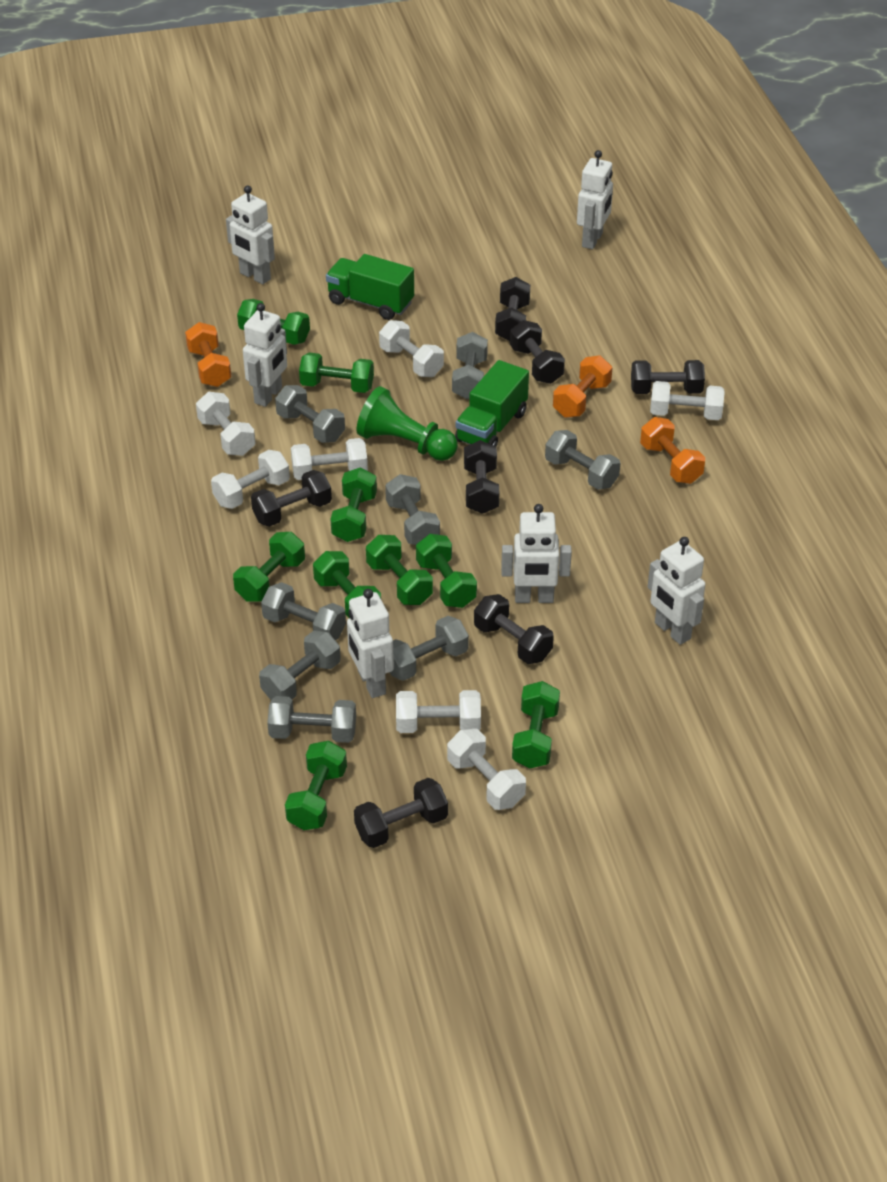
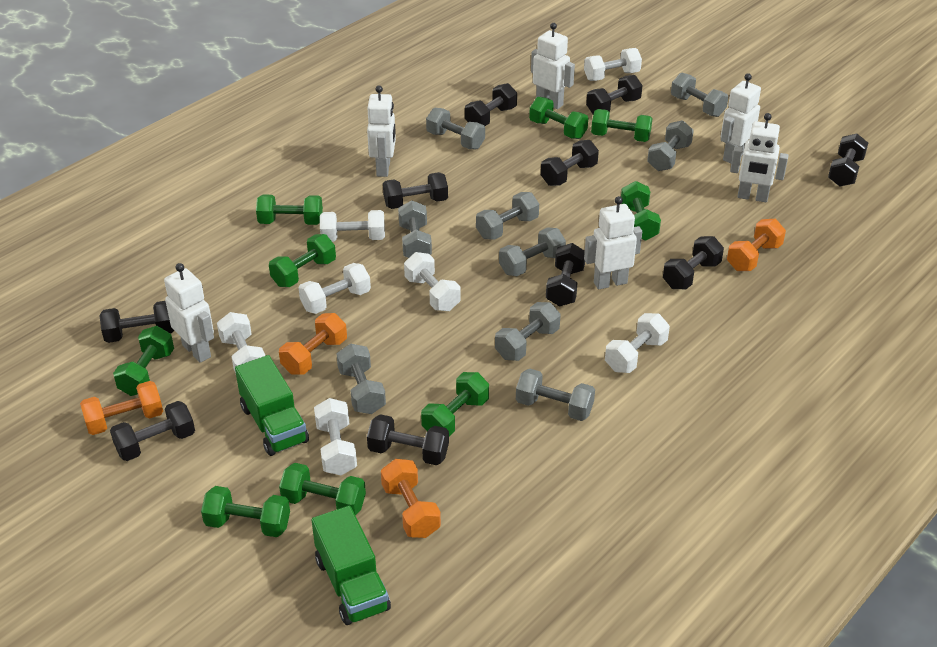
black dumbbell: [251,470,332,527] [354,778,448,848] [464,440,500,514] [474,594,554,664] [495,277,530,341] [510,320,565,384] [631,360,705,394] = 7 -> [99,301,174,343] [110,401,195,461] [367,414,449,465] [383,172,448,209] [465,83,517,126] [541,140,599,186] [546,243,585,306] [586,75,643,115] [663,236,724,289] [828,134,868,187] = 10
green pawn: [357,386,458,461] = 1 -> none = 0
grey dumbbell: [259,631,341,700] [261,582,346,640] [267,696,356,743] [275,385,345,443] [385,474,440,545] [390,616,469,681] [452,332,488,399] [545,430,620,490] = 8 -> [336,343,386,414] [398,200,432,258] [426,108,485,149] [476,192,539,240] [495,302,561,361] [499,227,566,276] [516,369,595,421] [647,120,694,171] [671,73,728,117] = 9
orange dumbbell: [185,322,231,387] [553,355,612,418] [640,417,705,484] = 3 -> [80,381,163,435] [279,313,347,375] [381,459,441,538] [727,219,786,271] = 4

